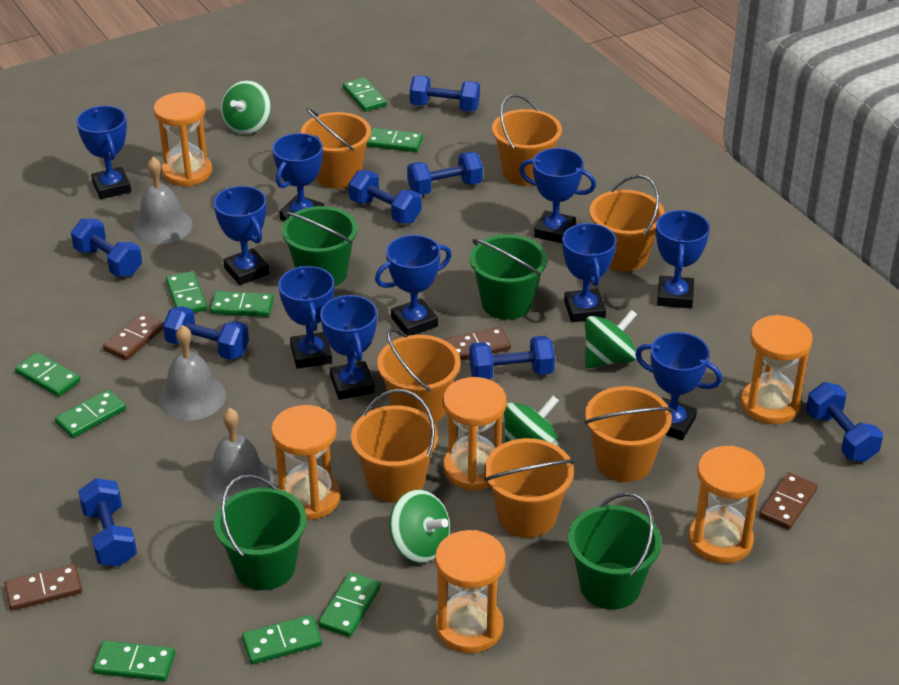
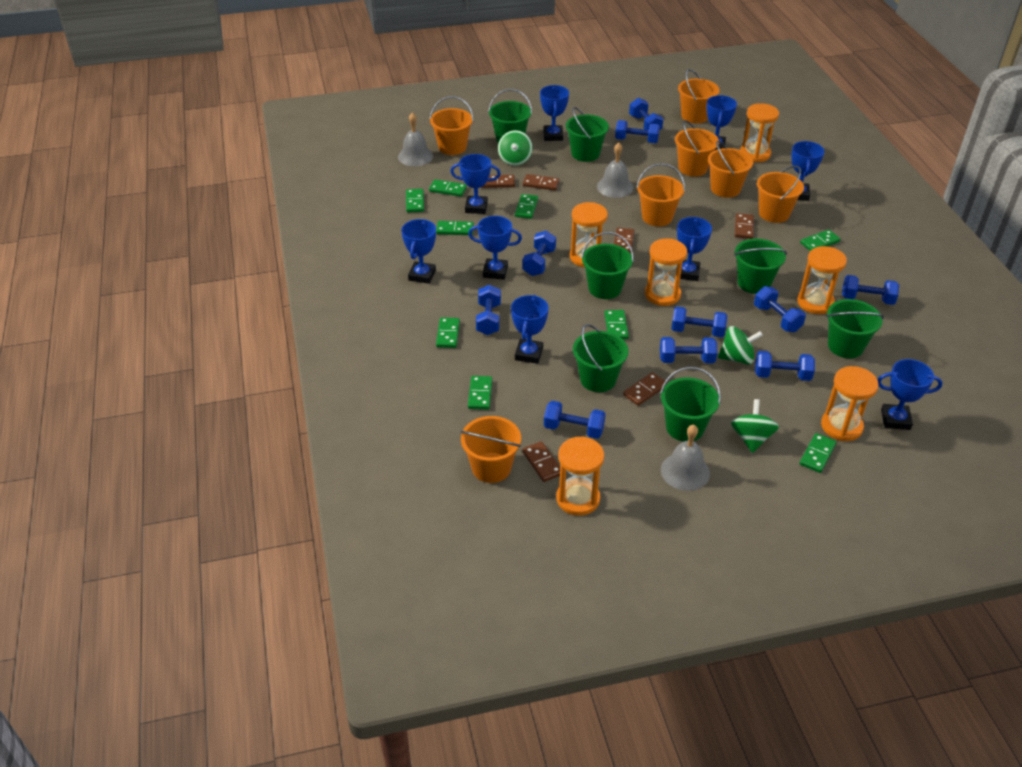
blue dumbbell: [71,218,142,277] [78,478,137,566] [163,306,249,360] [349,170,422,224] [407,152,483,195] [410,75,480,112] [469,336,555,380] [806,382,883,462] = 8 -> [476,285,501,335] [522,231,556,276] [544,401,606,439] [615,120,660,143] [629,98,663,131] [660,337,717,363] [671,306,727,337] [754,286,806,332] [755,351,815,381] [842,275,899,305] = 10
blue trophy: [76,106,131,199] [214,186,269,285] [272,133,324,221] [278,266,334,369] [320,295,377,400] [375,235,452,336] [519,148,596,243] [562,223,617,322] [635,332,722,440] [656,210,710,308] = 10 -> [401,219,436,284] [450,154,501,214] [468,216,522,280] [511,295,549,364] [540,85,569,141] [677,217,712,281] [707,95,737,150] [791,141,825,201] [878,359,943,430] = 9
brown domino: [4,564,82,611] [103,313,164,360] [444,327,511,361] [759,472,818,530] = 4 -> [481,175,515,188] [522,441,560,482] [523,174,560,191] [614,228,635,254] [623,372,667,406] [735,213,754,239] = 6
green bucket: [214,474,307,590] [282,206,358,287] [470,235,547,319] [568,492,662,609] = 4 -> [488,89,532,143] [566,107,609,162] [573,324,629,392] [581,232,634,299] [660,367,721,442] [734,239,787,294] [826,299,884,358] = 7
green spinning top: [221,80,271,135] [389,489,450,563] [504,396,559,447] [585,309,637,368] = 4 -> [498,130,533,166] [718,326,763,365] [731,399,779,453] = 3

